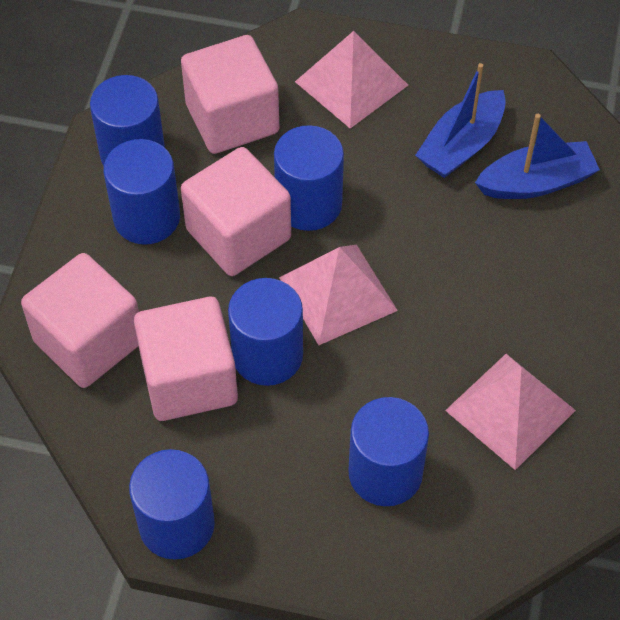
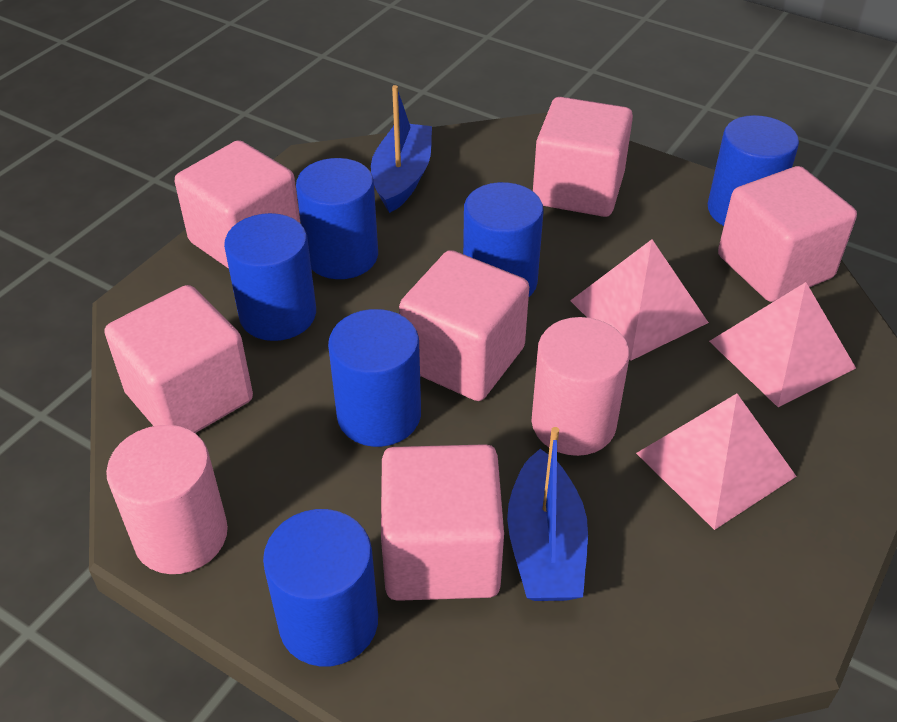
pink cube: [21,253,139,388] [134,297,238,421] [181,35,279,154] [181,147,291,276] = 4 -> [105,285,253,433] [175,140,301,269] [381,444,504,601] [399,250,529,401] [533,97,633,217] [718,166,857,302] = 6
pink cylinder: none = 0 -> [106,425,228,574] [532,317,630,456] = 2

